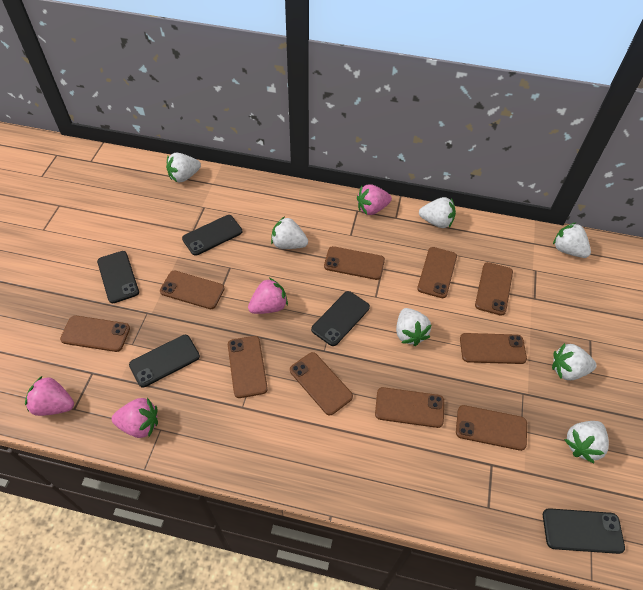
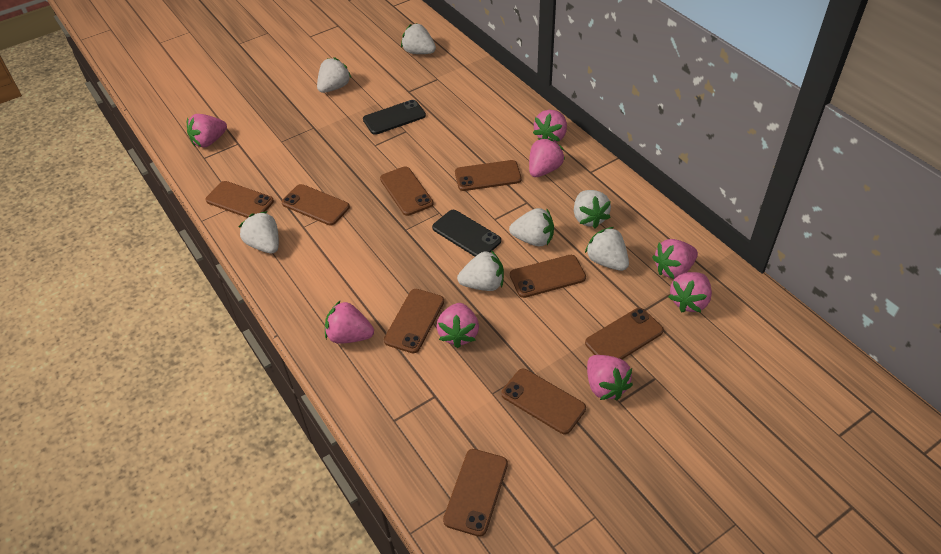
black phone: [97,251,139,303] [129,335,200,387] [182,215,242,256] [311,291,370,346] [543,508,625,554] = 5 -> [363,100,426,135] [432,210,501,257] = 2
brown phone: [60,316,130,352] [160,271,225,309] [228,336,268,398] [290,352,353,415] [324,246,385,280] [375,387,444,428] [417,247,457,298] [456,405,527,451] [460,333,527,364] [475,262,513,316] = 10 -> [205,181,274,218] [282,184,350,225] [380,166,434,216] [384,289,444,353] [443,449,508,537] [455,160,522,191] [501,369,586,434] [510,255,586,298] [585,308,664,359] = 9
pink strawberry: [25,376,74,416] [112,398,158,438] [248,278,288,314] [357,184,392,215] = 4 -> [187,114,227,148] [325,300,374,344] [436,303,479,348] [529,138,565,177] [533,110,567,143] [587,355,633,400] [652,239,698,279] [668,272,712,312] = 8

